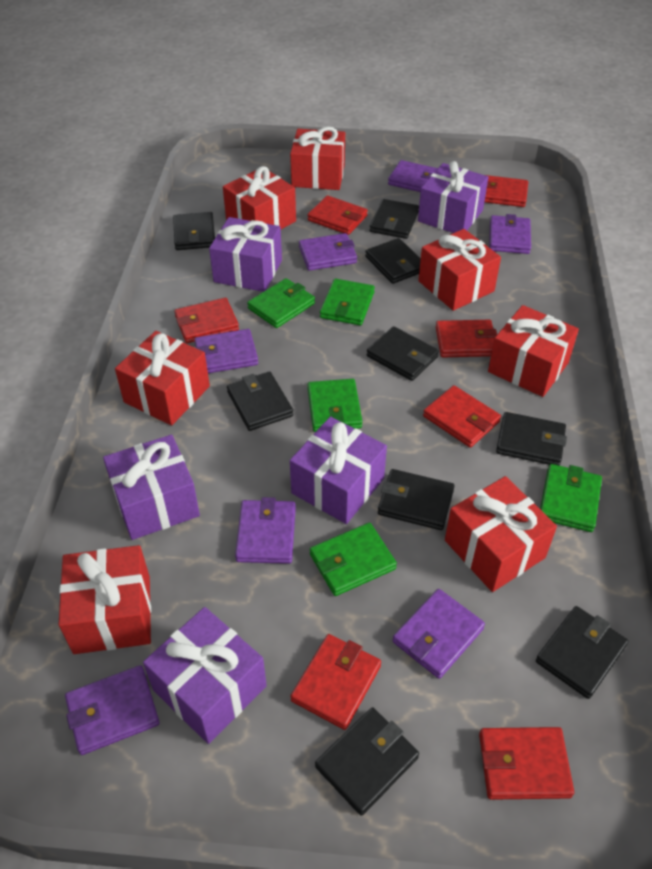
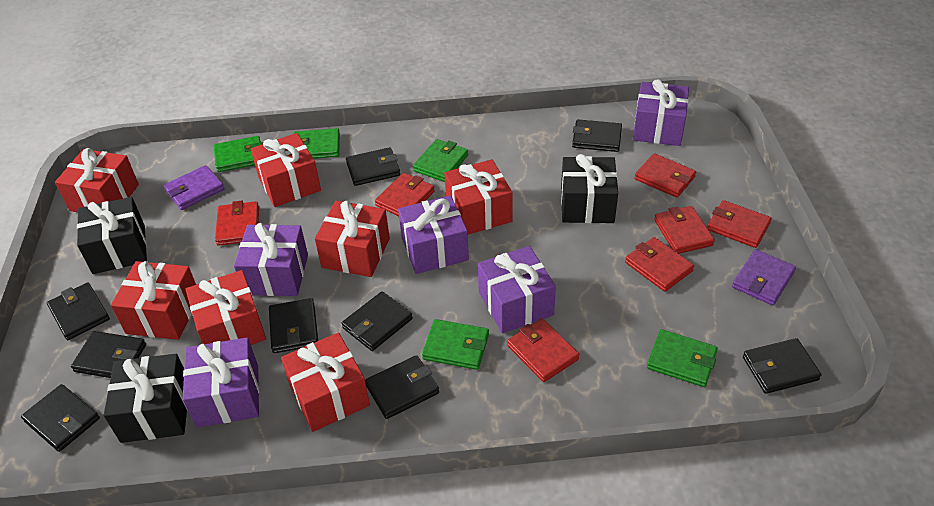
black gift: none = 0 -> [77,197,147,274] [104,354,187,443] [561,154,618,223] = 3
purple wallet: [65,665,159,755] [195,329,258,373] [235,497,296,564] [299,233,357,271] [388,160,438,192] [392,589,485,679] [489,214,531,254] = 7 -> [163,165,225,210] [732,249,796,305] = 2

